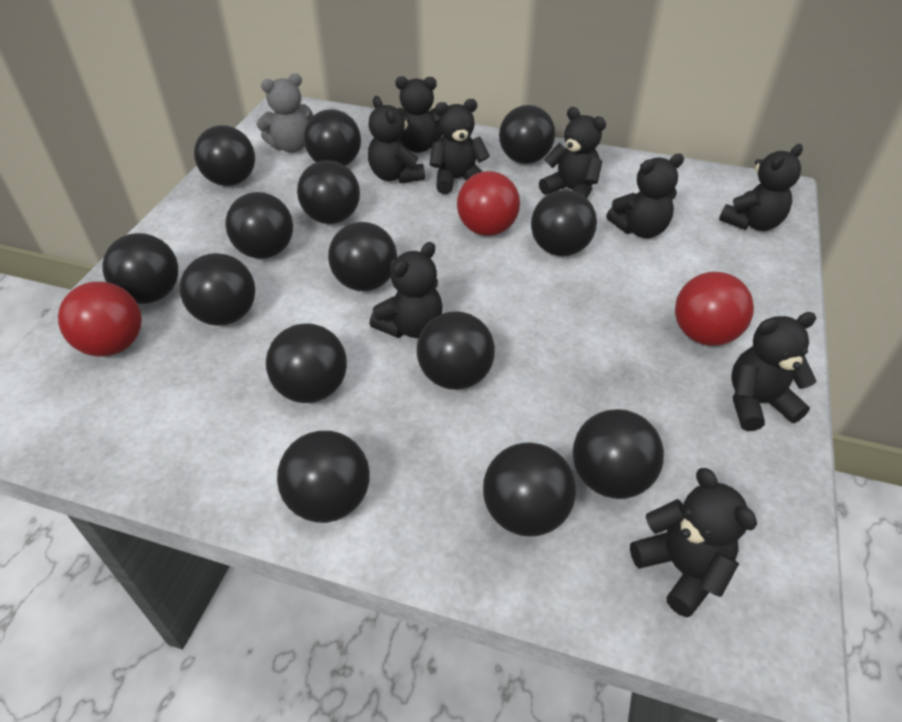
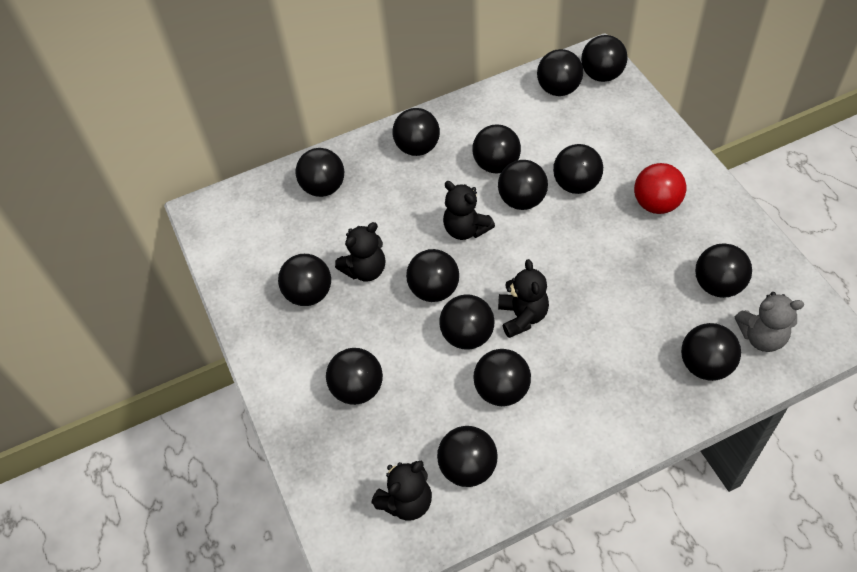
black ball: [102,233,178,304] [179,253,255,326] [194,125,255,186] [225,192,293,259] [266,323,347,403] [277,431,370,523] [297,160,360,224] [304,109,361,166] [328,222,397,291] [417,311,495,390] [483,442,576,536] [499,105,555,164] [531,190,597,256] [573,409,664,499] = 14 -> [278,254,331,306] [296,148,344,197] [326,348,383,405] [392,108,440,156] [406,249,459,302] [437,426,497,487] [439,294,495,350] [472,124,521,173] [474,349,531,406] [498,160,548,210] [537,49,583,96] [553,144,603,194] [581,35,628,82] [681,323,741,381] [695,243,752,298] = 15
black teddy bear: [368,96,425,183] [370,242,442,338] [395,76,442,153] [429,99,490,194] [539,107,606,198] [606,154,684,238] [630,468,757,618] [719,144,803,231] [731,312,816,431] = 9 -> [335,222,386,281] [371,461,432,521] [443,181,495,240] [498,259,549,338] = 4
red ball: [58,282,142,357] [457,171,520,236] [675,272,754,346] = 3 -> [634,163,686,214] = 1

